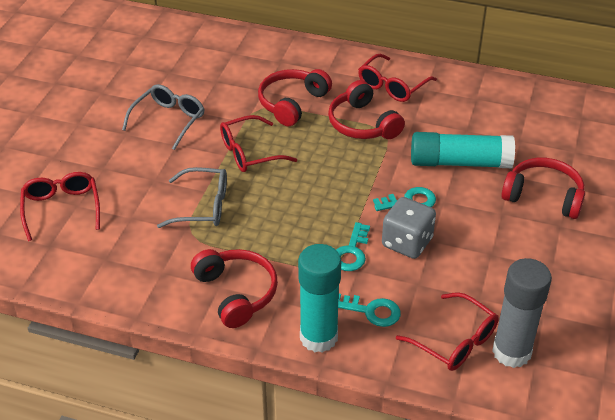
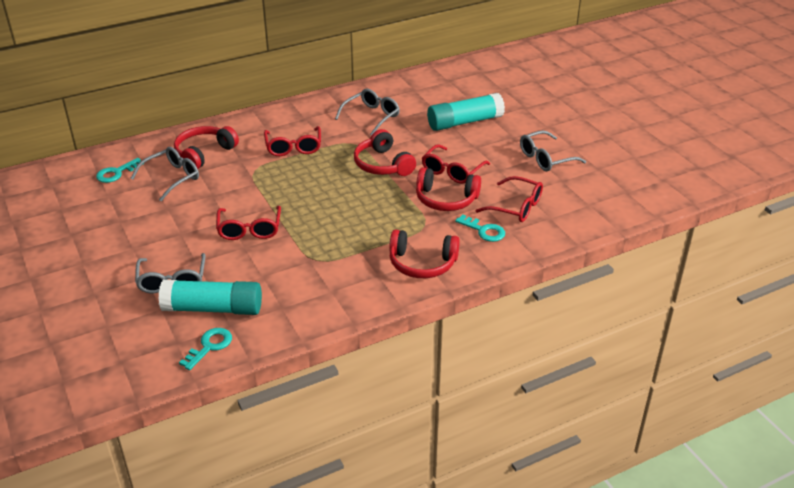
grey dice: [382,197,436,259] = 1 -> none = 0
grey glasses: [122,84,204,150] [157,167,227,228] = 2 -> [131,147,199,201] [135,253,206,293] [335,89,400,136] [520,131,586,171] = 4
grey glue stick: [492,258,552,368] = 1 -> none = 0

